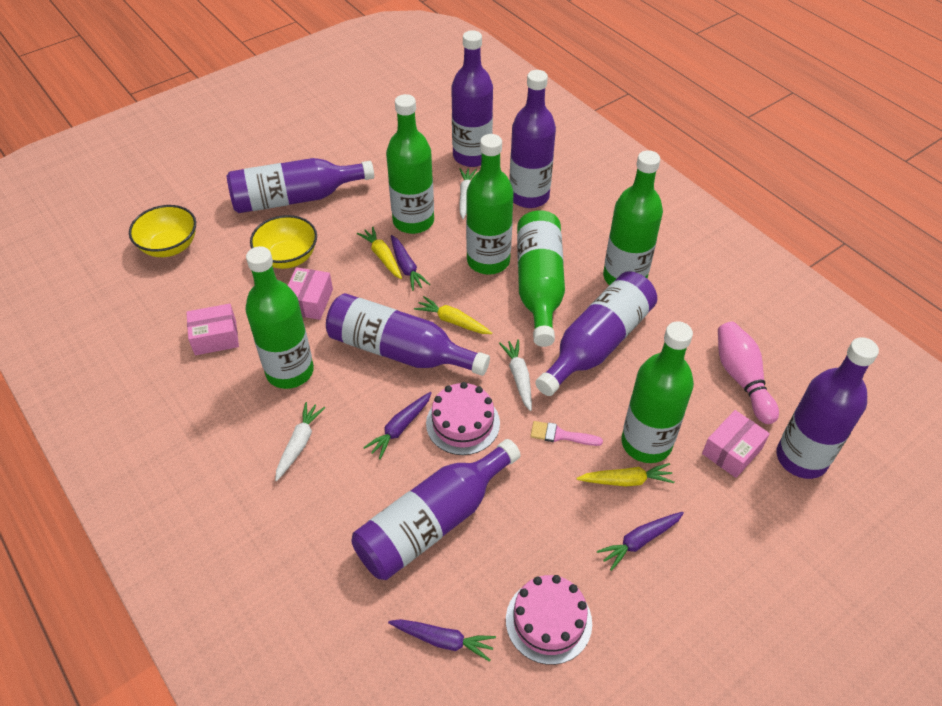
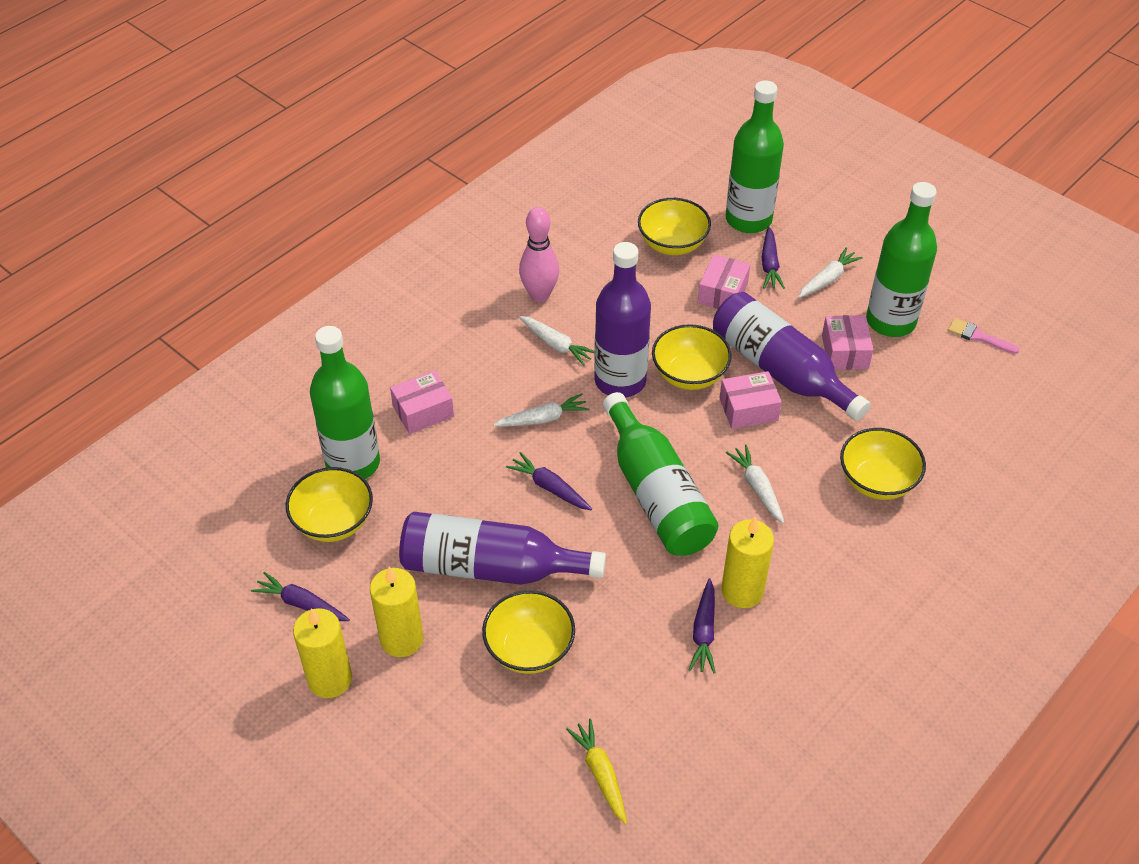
green bottle: [245,246,314,389] [386,94,434,234] [466,134,514,275] [517,210,565,347] [603,150,663,285] [621,321,694,463] = 6 -> [310,326,380,479] [603,392,718,556] [726,80,784,233] [866,182,937,337] = 4
pink box: [186,304,239,355] [288,267,333,320] [702,410,770,478] = 3 -> [390,370,454,434] [698,254,750,309] [720,371,782,429] [822,315,873,370] = 4
pink cake: [426,382,500,455] [506,575,592,665] = 2 -> none = 0
purple bottle: [227,158,374,213] [326,293,490,376] [351,439,521,580] [451,30,493,167] [509,70,556,208] [535,271,657,396] [777,337,879,479] = 7 -> [399,512,606,585] [594,242,651,398] [713,292,871,421] = 3
white carrot: [275,402,325,481] [460,168,477,219] [499,339,532,411] = 3 -> [493,393,590,427] [519,316,595,366] [726,445,784,523] [798,247,863,298] = 4
yellow bowl: [129,205,196,257] [250,215,317,269] = 2 -> [286,467,373,542] [482,590,575,674] [638,198,711,255] [652,324,732,390] [840,428,926,500] = 5
yellow candle: none = 0 -> [293,608,352,698] [370,567,424,657] [721,517,774,608] = 3
yellow carrot: [357,226,402,279] [414,296,492,334] [577,463,675,486] = 3 -> [566,719,627,824] = 1

